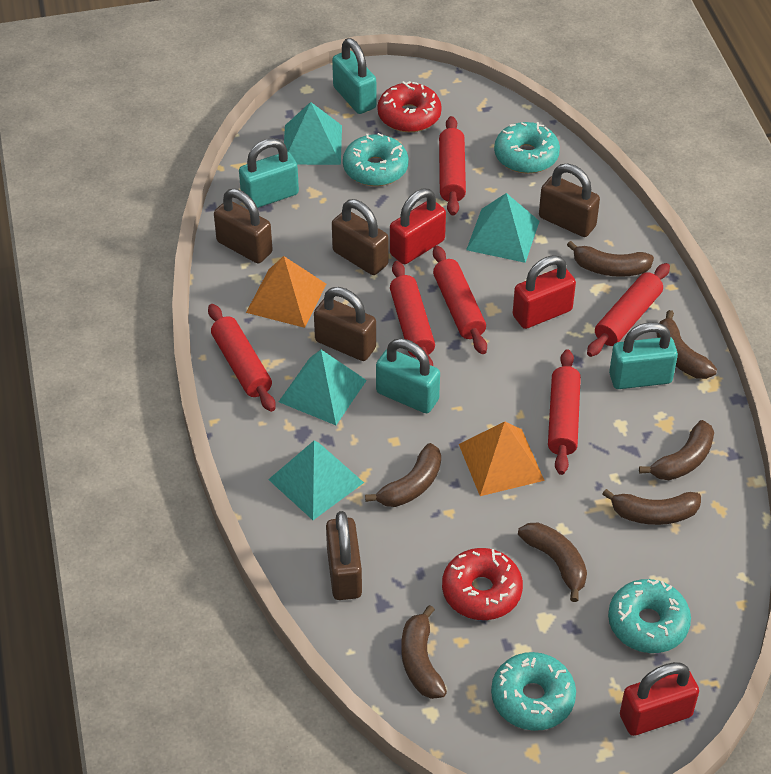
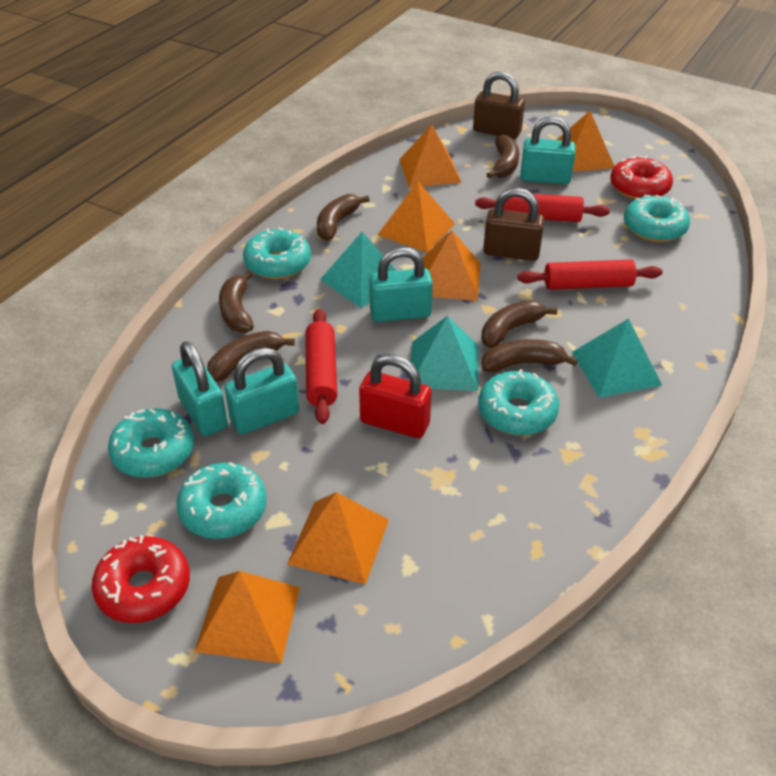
brown banana: [365,443,441,507] [401,605,447,699] [518,523,587,602] [567,241,654,277] [602,489,701,525] [639,420,714,480] [657,310,717,379] = 7 -> [207,331,295,382] [219,271,254,333] [317,194,370,241] [481,300,557,348] [482,339,578,373] [486,135,519,179] = 6
brown padlock: [214,189,273,263] [314,287,376,361] [326,511,362,600] [332,199,388,275] [539,164,600,237] = 5 -> [473,72,525,139] [483,188,545,261] = 2
orange pyramid: [246,256,326,328] [459,421,545,496] = 2 -> [194,571,300,664] [287,492,389,584] [378,182,455,253] [399,125,462,188] [423,230,481,301] [557,111,615,171] = 6
red padlock: [390,189,446,264] [513,255,576,329] [620,662,699,736] = 3 -> [359,354,432,438] = 1
red rolling pin: [208,304,276,412] [390,261,435,366] [433,246,487,354] [439,116,466,216] [548,349,581,475] [587,263,670,357] = 6 -> [305,309,337,424] [475,194,610,222] [517,260,662,290] = 3
turquoise donut: [343,133,409,186] [491,652,576,731] [494,122,560,174] [608,579,691,653] = 4 -> [108,408,194,478] [176,462,267,539] [243,227,311,279] [478,369,559,436] [624,195,690,242] = 5
turquoise pyramid: [268,441,364,520] [279,350,367,425] [284,102,342,165] [466,193,540,263] = 4 -> [320,232,397,308] [411,316,478,391] [572,318,663,398] = 3

